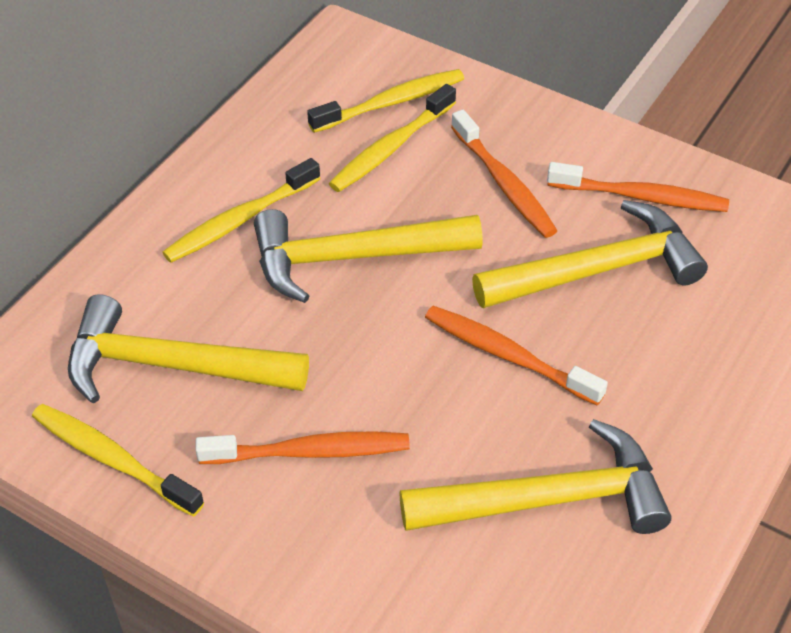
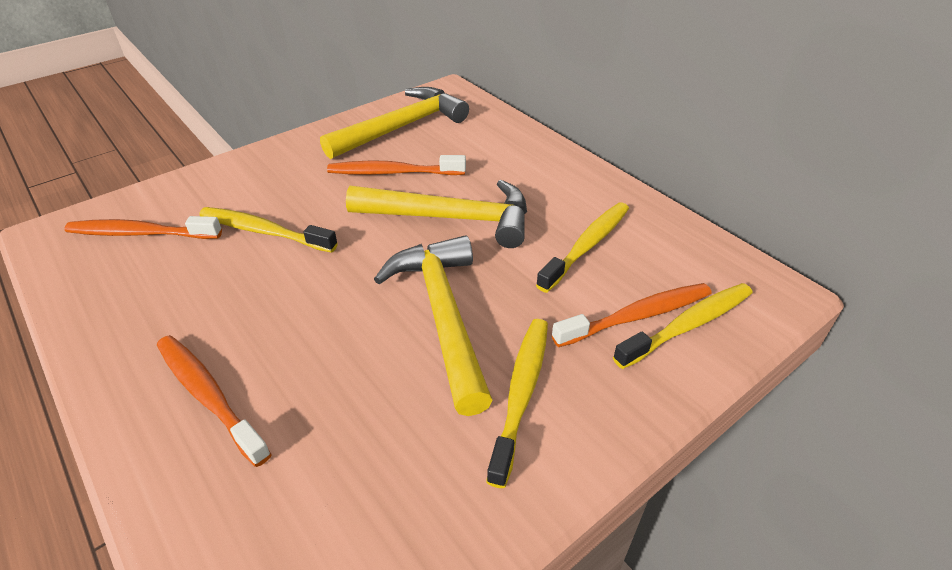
yellow hammer: [68,294,309,403] [254,209,483,303] [399,419,672,534] [472,200,708,308] = 4 -> [320,87,469,159] [346,180,527,248] [374,235,493,416] = 3

